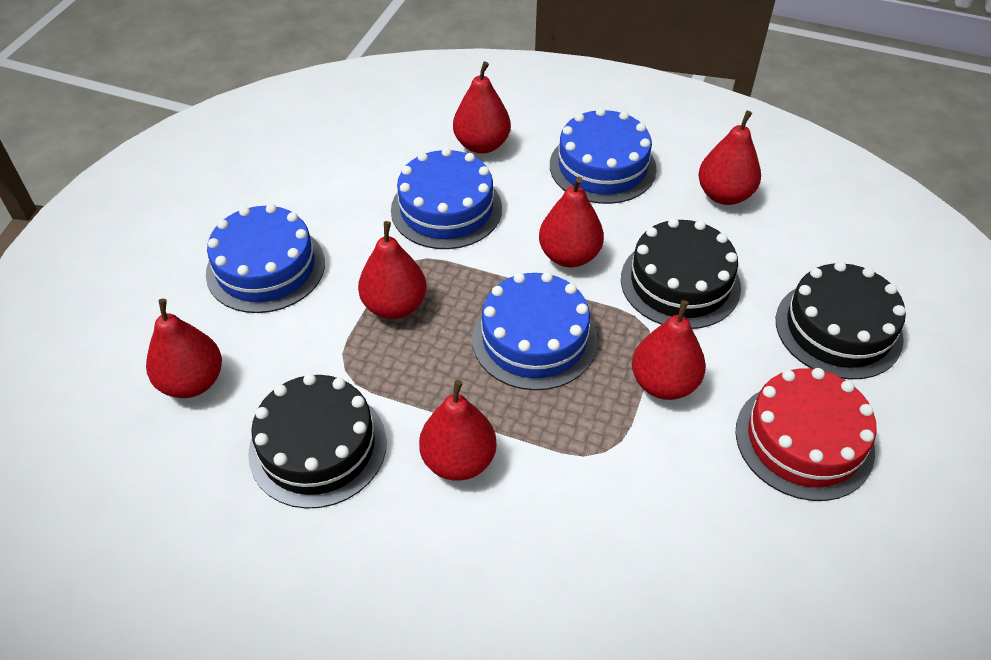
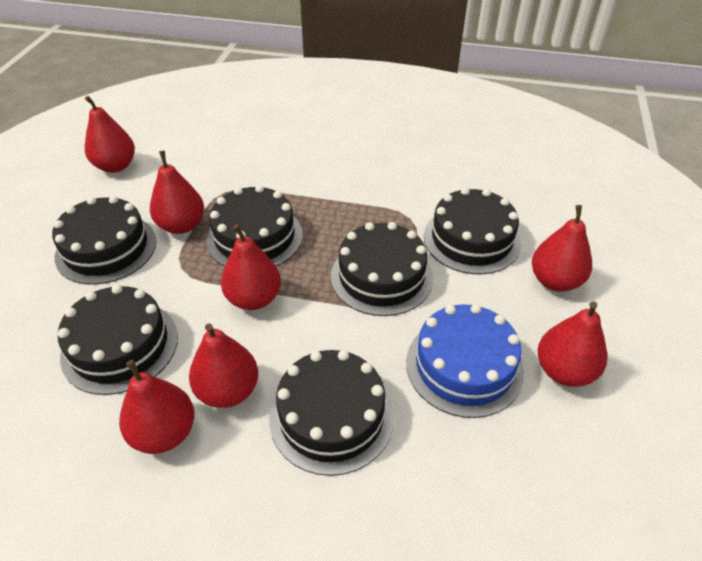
black cake: [248,374,387,509] [621,218,741,329] [776,261,906,379] = 3 -> [52,196,156,285] [58,285,178,395] [206,185,303,266] [269,350,394,476] [331,222,433,316] [424,187,521,274] = 6
blue cake: [206,204,325,313] [391,148,502,249] [472,272,597,390] [550,108,657,204] = 4 -> [406,304,524,418] = 1
red cake: [735,368,877,501] = 1 -> none = 0

